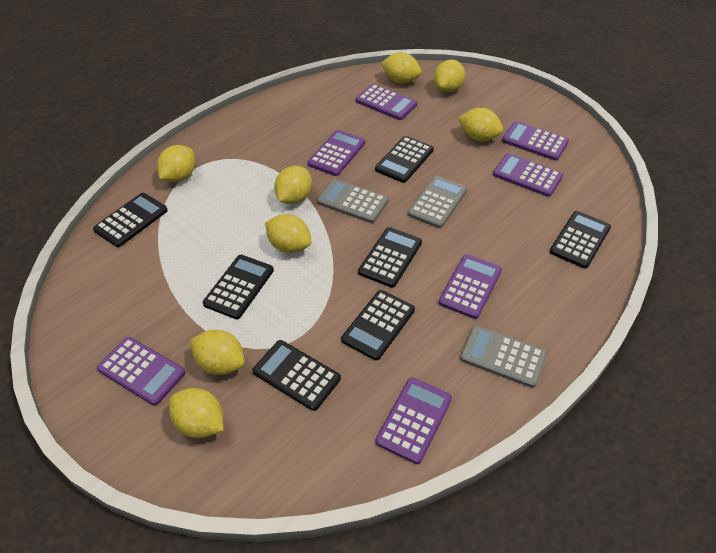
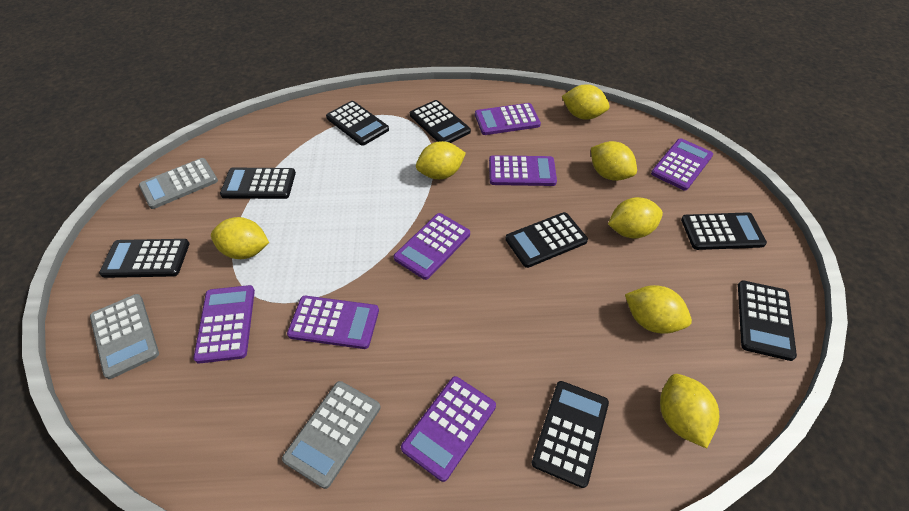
black calculator: [93,193,168,247] [203,255,274,319] [253,340,341,411] [341,290,415,361] [358,227,422,288] [375,136,434,183] [550,211,611,269] = 7 -> [99,239,190,278] [220,168,296,199] [326,101,389,146] [410,100,471,143] [505,212,588,268] [532,381,609,488] [681,212,767,250] [738,280,797,361] = 8
yellow lemon: [157,145,195,182] [169,388,224,438] [190,330,245,375] [265,214,311,253] [274,166,312,204] [381,52,421,84] [434,60,465,92] [458,108,503,141] = 8 -> [211,217,269,259] [416,141,466,179] [562,84,610,120] [591,141,637,181] [608,197,663,238] [625,285,692,334] [660,374,719,449] = 7

